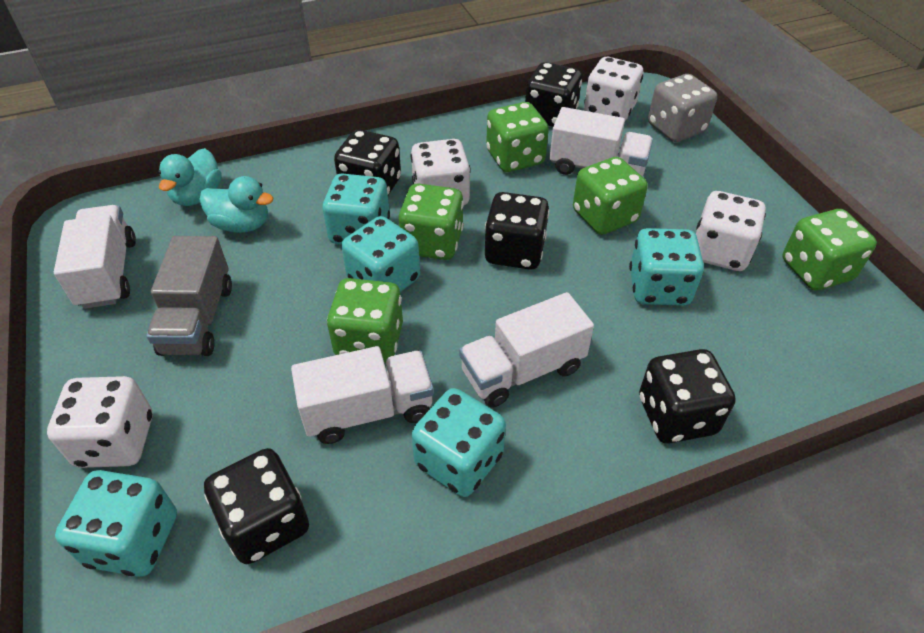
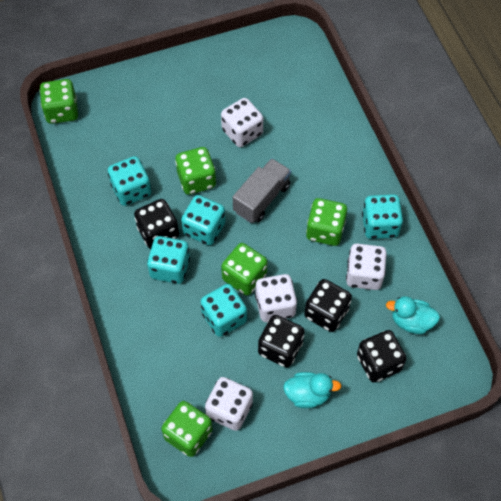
black dice: [204,448,309,564] [334,130,401,195] [485,192,549,270] [525,62,582,127] [639,349,736,444] = 5 -> [134,199,179,249] [258,315,305,368] [304,279,352,332] [357,330,406,383] = 4
grey dice: [648,74,717,142] = 1 -> none = 0
white truck: [54,205,136,309] [291,346,434,444] [459,292,594,407] [550,107,653,176] = 4 -> none = 0

